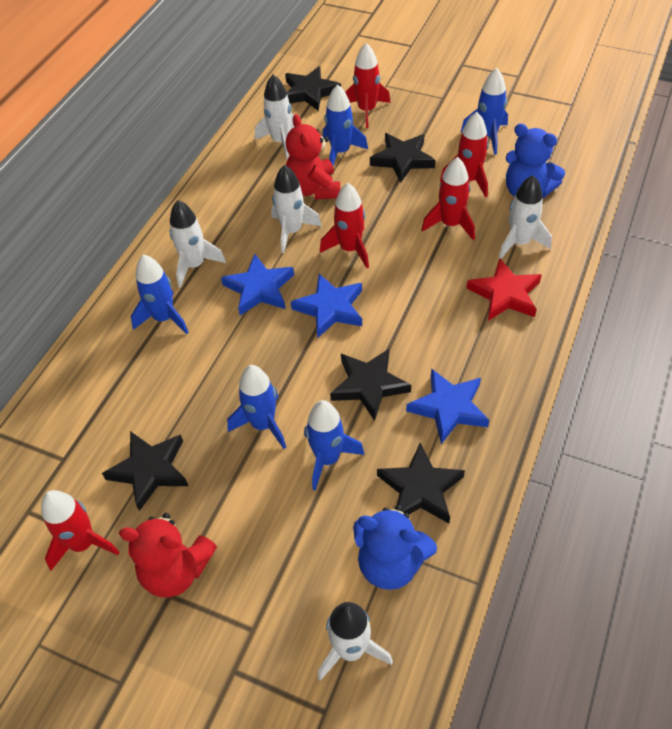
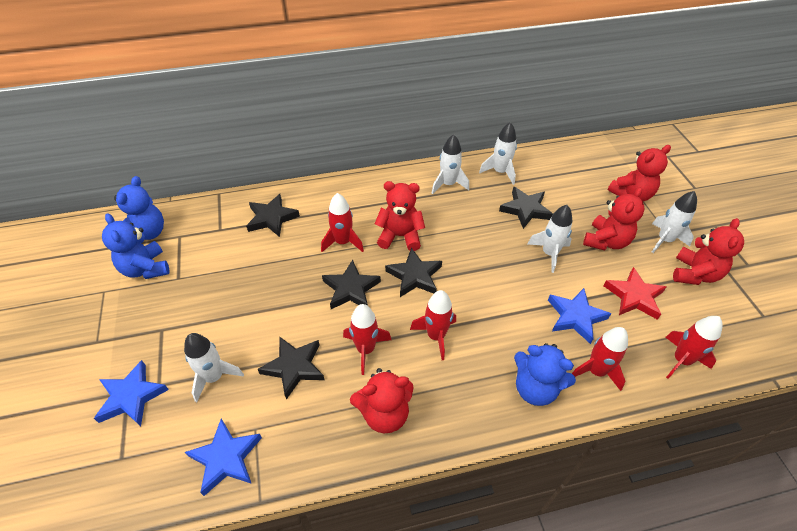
blue rocket: [131,255,189,334] [227,365,286,449] [304,400,365,491] [323,84,368,165] [461,68,508,155] = 5 -> none = 0
blue teddy bear: [353,505,437,590] [506,124,565,198] = 2 -> [102,213,169,279] [114,176,164,243] [514,343,576,406] = 3
red teddy bear: [119,513,217,597] [286,114,341,200] = 2 -> [350,368,414,434] [375,181,425,251] [583,187,645,250] [608,145,671,201] [673,218,744,285] = 5

